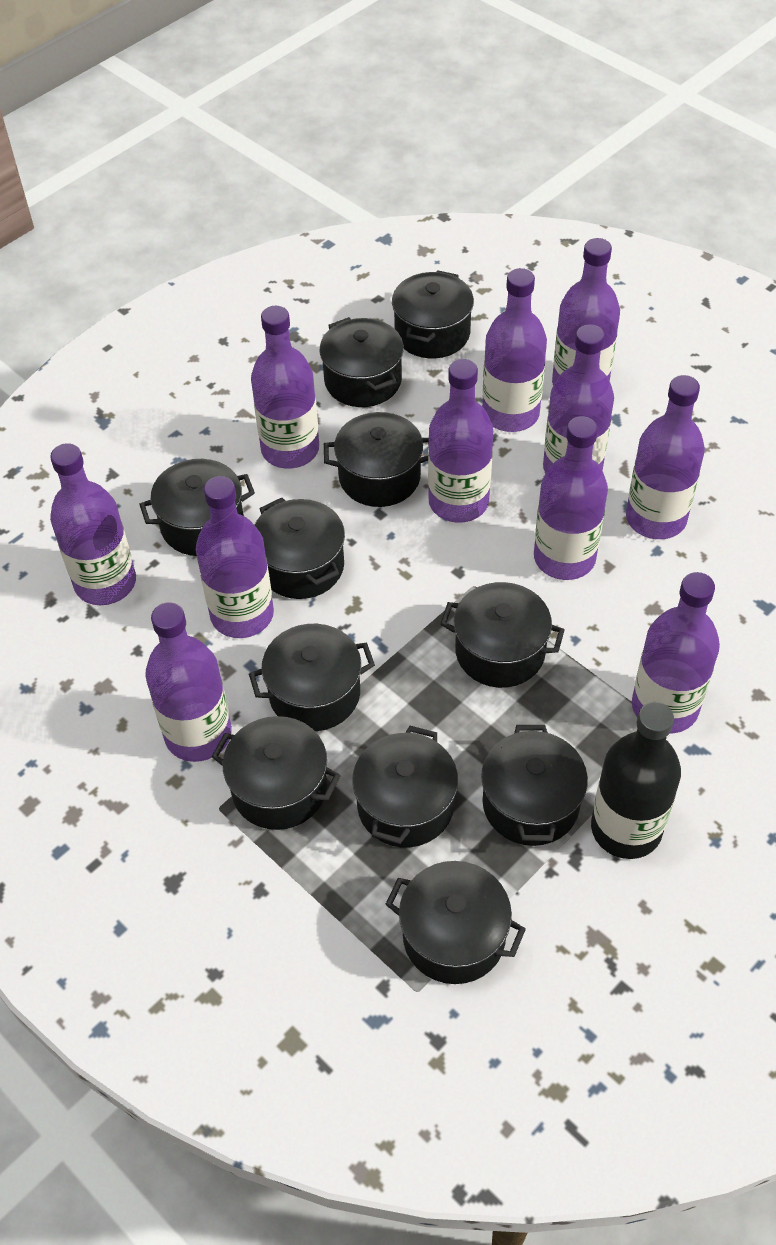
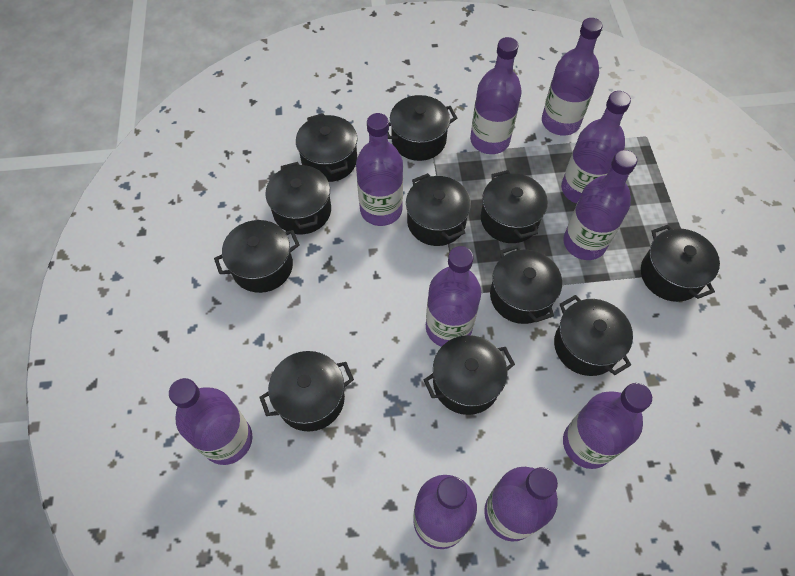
black bottle: [591,702,681,859] = 1 -> none = 0
purple bottle: [50,443,136,605] [145,602,232,762] [196,476,274,638] [251,306,319,469] [428,359,493,523] [482,268,547,432] [534,416,608,580] [543,324,614,474] [552,238,620,386] [626,375,705,539] [632,572,720,733] = 11 -> [169,378,252,465] [356,113,403,226] [413,475,477,549] [426,246,481,347] [470,37,522,154] [484,467,558,541] [542,18,603,135] [561,91,631,204] [563,150,637,260] [563,383,652,469] = 10

